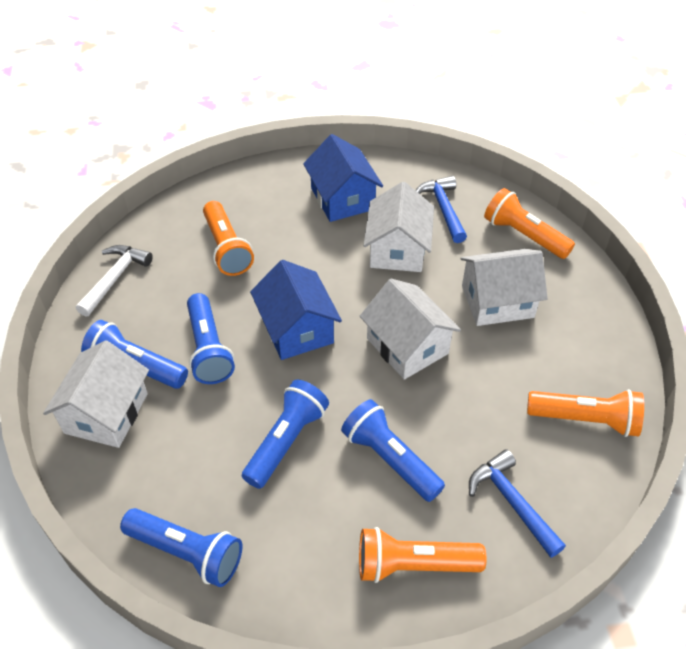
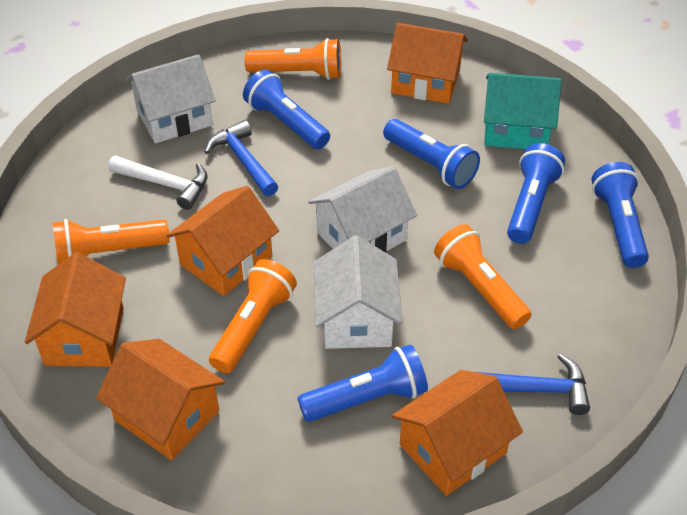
blue house: [250,260,342,360] [303,134,383,222] = 2 -> none = 0
orange house: none = 0 -> [25,252,126,367] [96,339,225,460] [166,186,279,296] [387,23,468,104] [392,370,523,496] = 5
turquoise house: none = 0 -> [484,73,562,149] = 1
white house: [43,340,149,448] [360,279,461,380] [364,182,434,272] [460,249,548,326] = 4 -> [126,54,216,143] [308,167,417,252] [314,235,403,349] = 3

